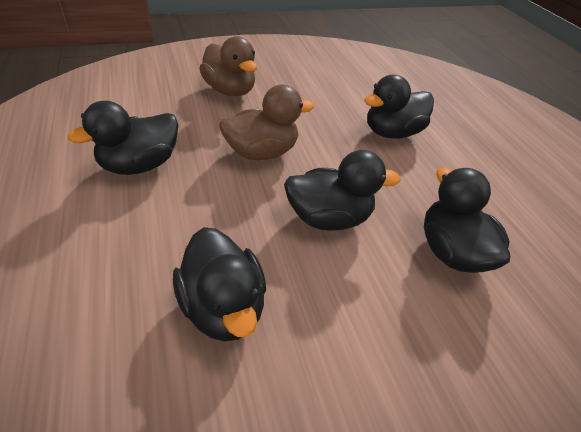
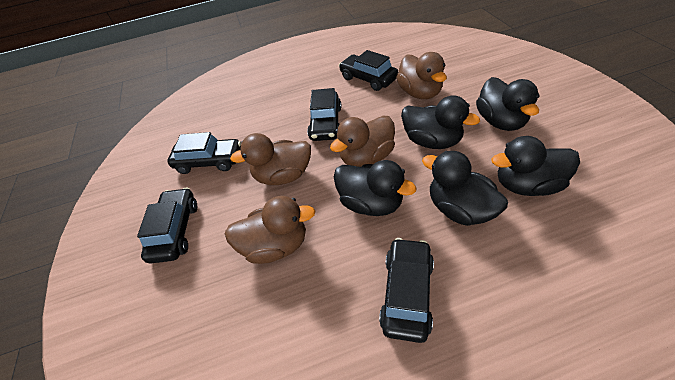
black car: none = 0 -> [137,188,197,264] [167,132,241,174] [307,88,342,141] [339,50,399,91] [379,238,434,343] = 5
brown duck: [199,36,257,96] [219,85,314,160] = 2 -> [225,196,316,264] [230,133,311,185] [330,115,395,167] [396,52,447,99] = 4

